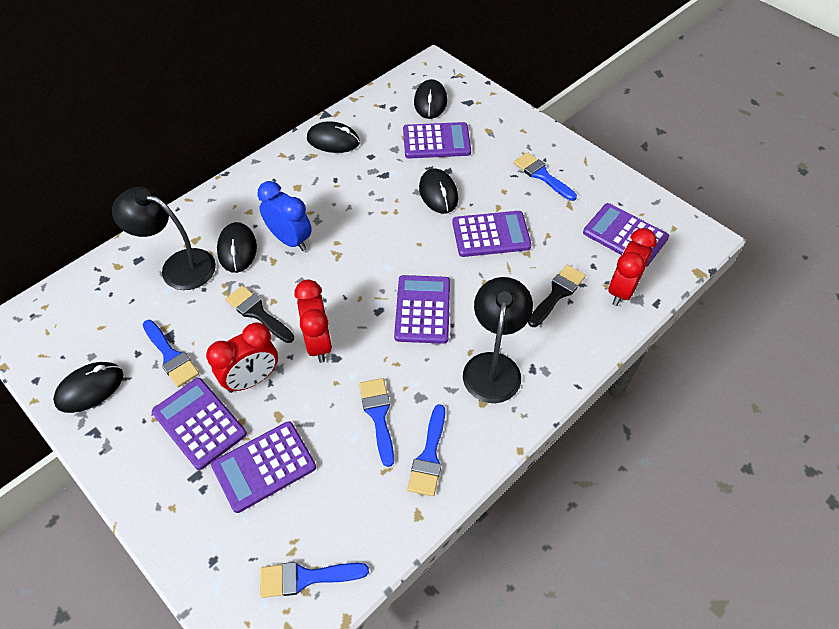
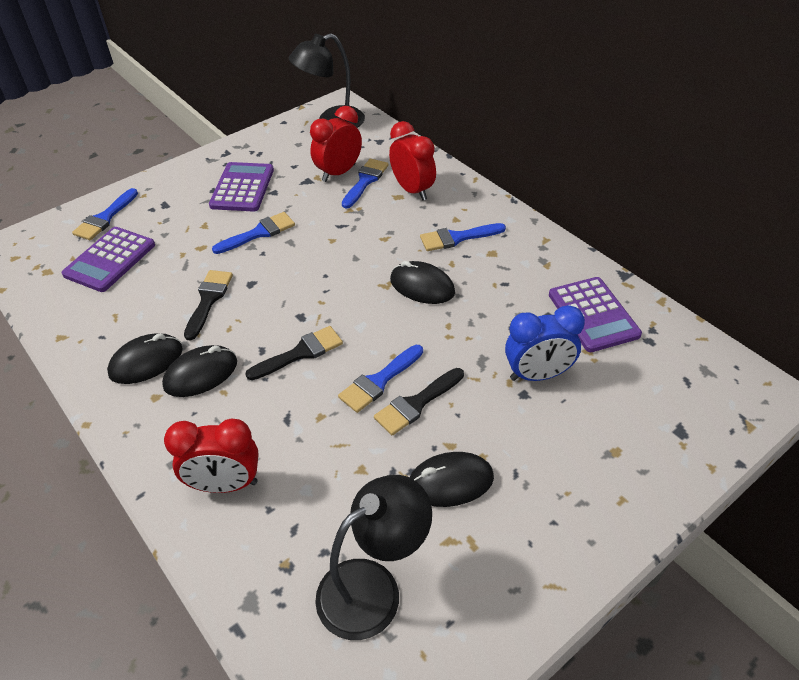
black brush: [226,286,294,343] [528,265,586,327] = 2 -> [184,270,233,341] [245,326,343,380] [374,368,464,436] = 3
black mouse: [53,362,123,413] [217,222,257,273] [307,121,360,153] [414,79,447,119] [419,168,458,214] = 5 -> [107,333,183,384] [162,345,237,397] [390,261,455,304] [410,452,494,507] = 4
purple calculator: [152,378,247,470] [211,421,316,513] [394,275,450,344] [403,122,471,158] [452,211,532,257] [583,203,669,267] = 6 -> [62,227,155,292] [209,162,274,212] [549,277,642,352] = 3

